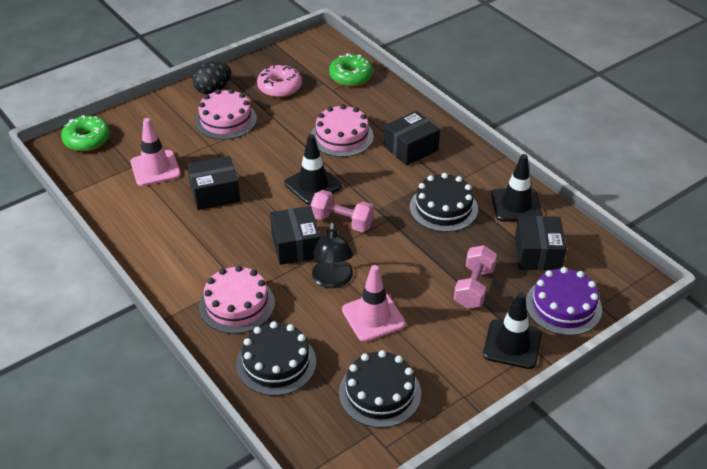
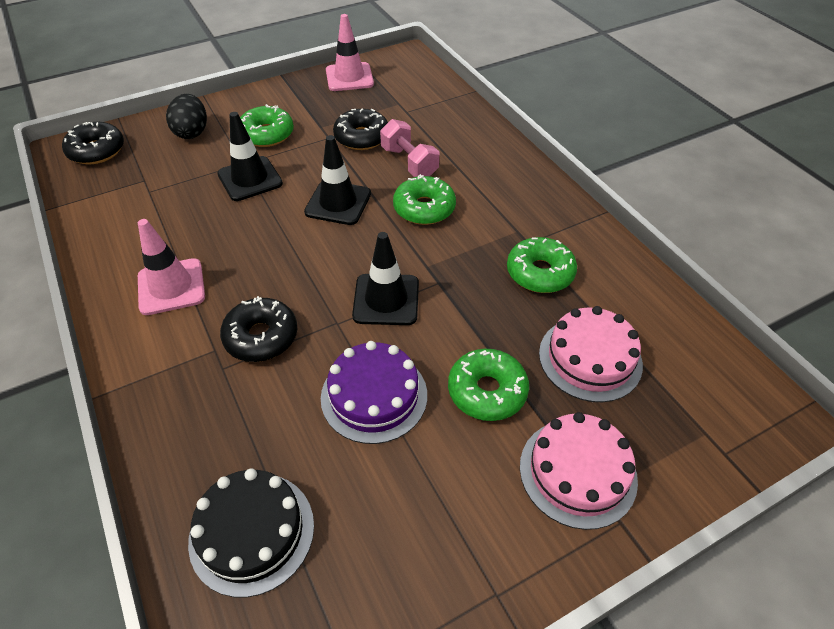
black box: [187,156,240,210] [270,206,320,265] [384,111,440,166] [515,216,566,270] = 4 -> none = 0
black cake: [236,321,316,396] [339,350,421,428] [410,173,478,232] = 3 -> [188,468,314,597] = 1
black donut: none = 0 -> [62,122,124,164] [220,296,297,362] [333,109,388,150] = 3
black lamp: [312,222,353,288] = 1 -> none = 0
green donut: [61,115,110,151] [329,53,373,86] = 2 -> [240,104,294,147] [393,174,456,225] [448,349,529,421] [507,237,577,293] = 4
pink cake: [195,89,257,140] [199,265,275,334] [311,104,374,157] = 3 -> [520,412,638,530] [539,306,643,402] = 2
pink donut: [257,64,302,97] = 1 -> none = 0
pink dumbbell: [310,190,374,232] [454,245,497,308] = 2 -> [380,119,439,177] = 1

